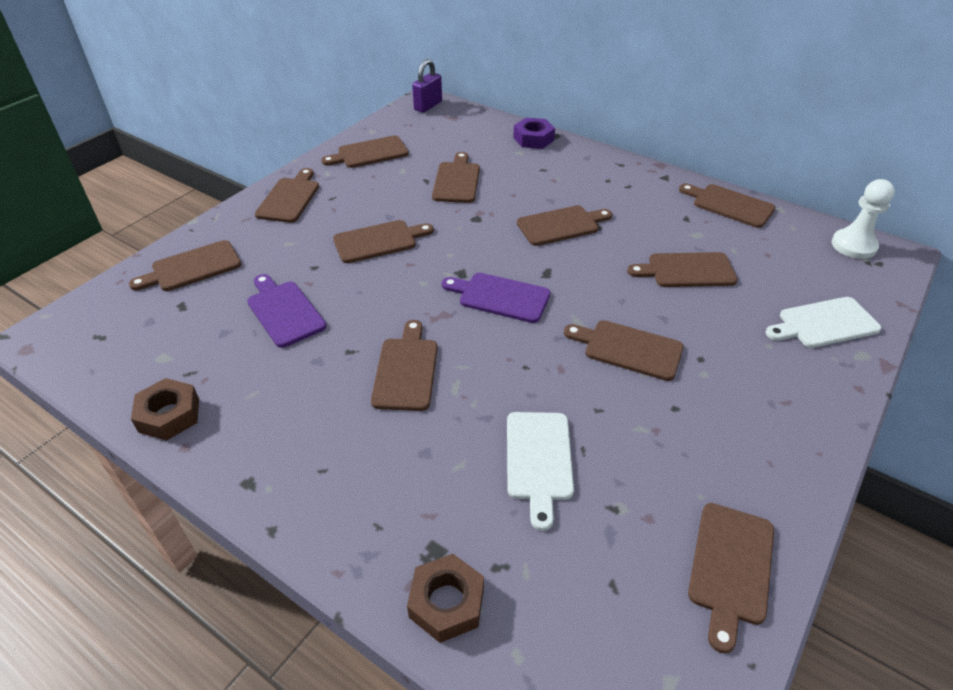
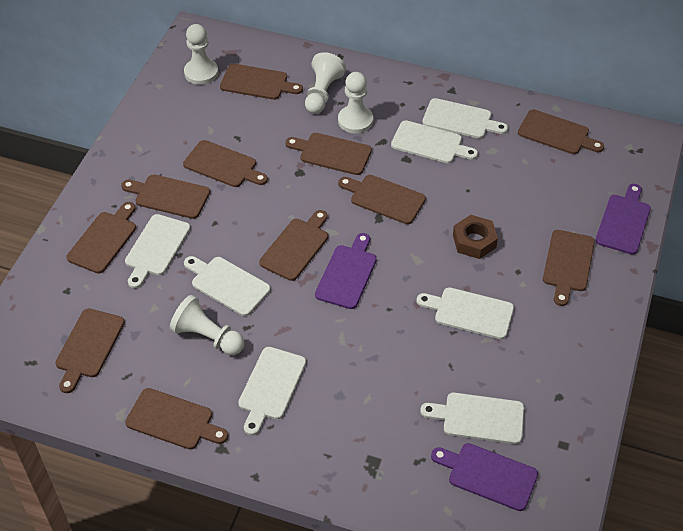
brown nut: [131,378,199,441] [407,554,484,643] = 2 -> [453,215,498,259] = 1
purple cutting board: [247,274,326,348] [442,273,550,323] = 2 -> [315,233,377,309] [431,443,538,511] [595,184,651,255] = 3
purple nut: [513,118,555,149] = 1 -> none = 0
purple padlock: [412,59,442,113] = 1 -> none = 0
white cutting board: [507,412,574,531] [766,297,882,348] = 2 -> [125,214,190,288] [184,256,271,316] [238,347,306,435] [391,120,478,163] [417,287,514,339] [420,392,524,444] [422,98,508,139] = 7
white pawn: [832,179,895,259] = 1 -> [170,295,244,355] [184,24,218,85] [305,52,346,114] [338,72,373,134] = 4

